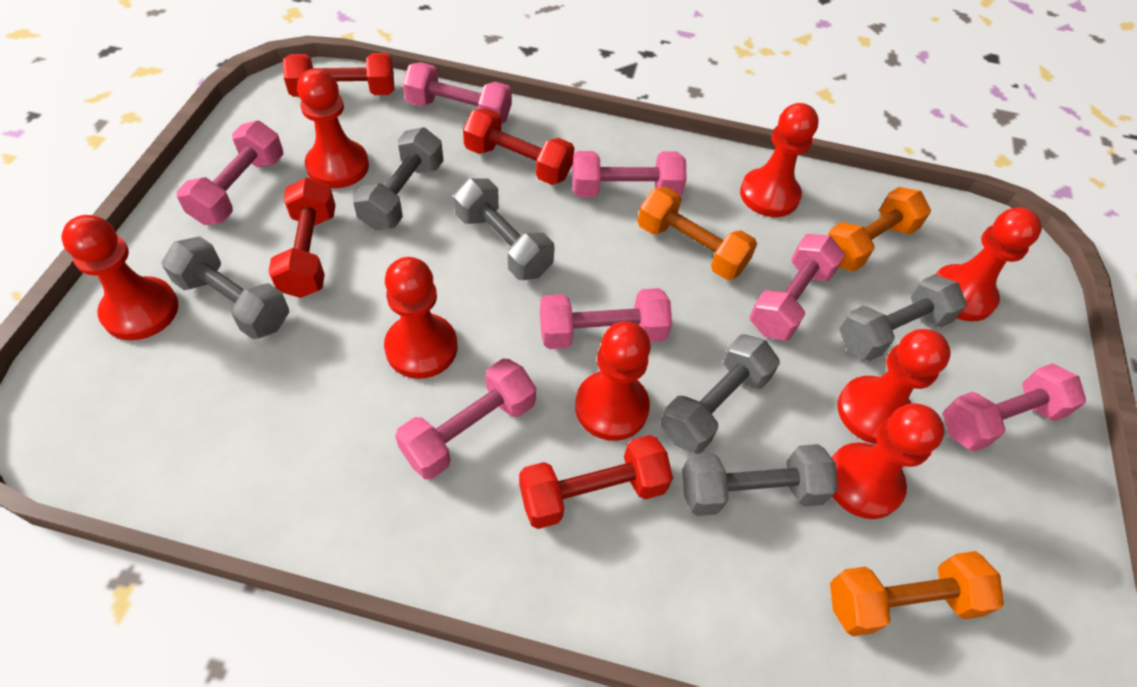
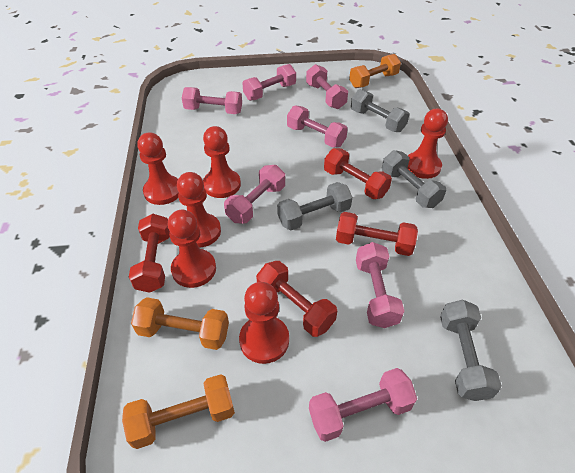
grey dumbbell: [162,237,289,339] [353,127,444,230] [453,178,555,280] [661,334,780,454] [682,444,838,516] [839,274,966,361] = 6 -> [277,182,352,230] [351,89,410,132] [382,150,446,208] [440,300,502,401] = 4
red pawn: [61,215,179,340] [297,68,369,188] [384,257,457,379] [575,322,651,441] [740,103,819,217] [831,403,945,519] [837,329,951,444] [936,207,1042,321] = 8 -> [137,132,179,205] [167,210,216,288] [177,172,221,248] [203,126,241,198] [239,282,289,364] [407,109,448,179] = 6

